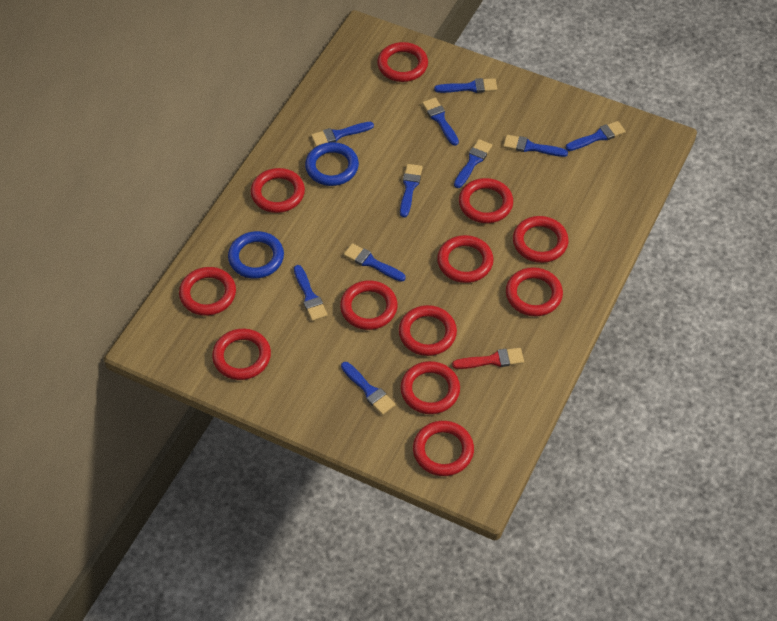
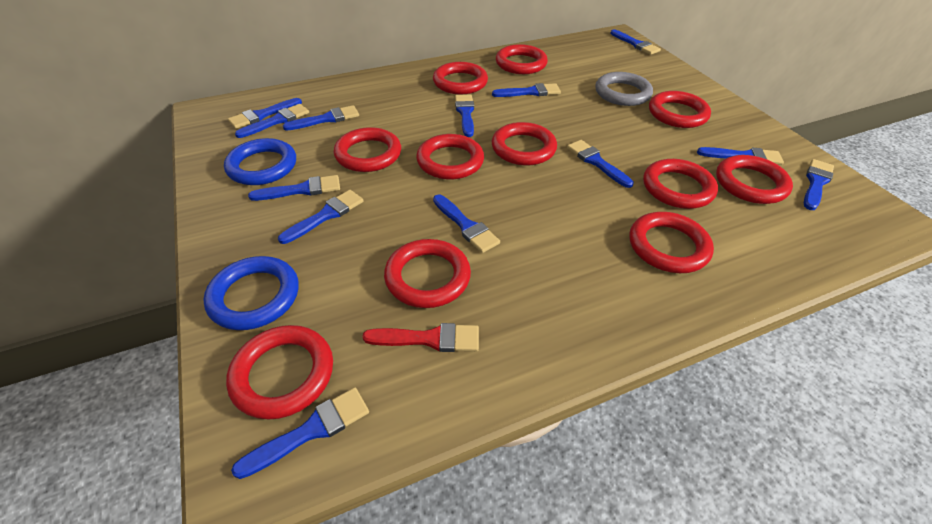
blue brush: [294,265,328,321] [311,122,374,147] [341,362,395,415] [343,243,406,282] [400,164,423,218] [422,98,459,146] [434,78,497,93] [454,139,492,188] [503,135,568,157] [565,121,626,151] = 10 -> [228,98,302,129] [231,387,369,479] [235,104,309,138] [248,175,340,201] [278,190,364,244] [283,105,359,131] [433,194,500,253] [455,95,474,137] [492,83,561,97] [567,140,634,188] [610,29,661,55] [697,147,784,165] [804,159,834,210] = 13
grey ring: none = 0 -> [595,72,653,106] = 1
red ring: [179,267,236,316] [212,329,271,380] [251,168,305,213] [340,280,398,330] [377,42,428,82] [399,305,457,356] [400,361,460,414] [413,421,474,476] [437,235,494,283] [459,178,513,223] [506,267,563,316] [513,216,569,263] = 12 -> [226,325,333,420] [334,127,401,172] [384,239,471,308] [416,134,484,180] [433,62,488,95] [492,122,557,165] [496,44,548,74] [629,212,714,273] [643,159,718,209] [649,91,711,128] [716,155,793,204] = 11

